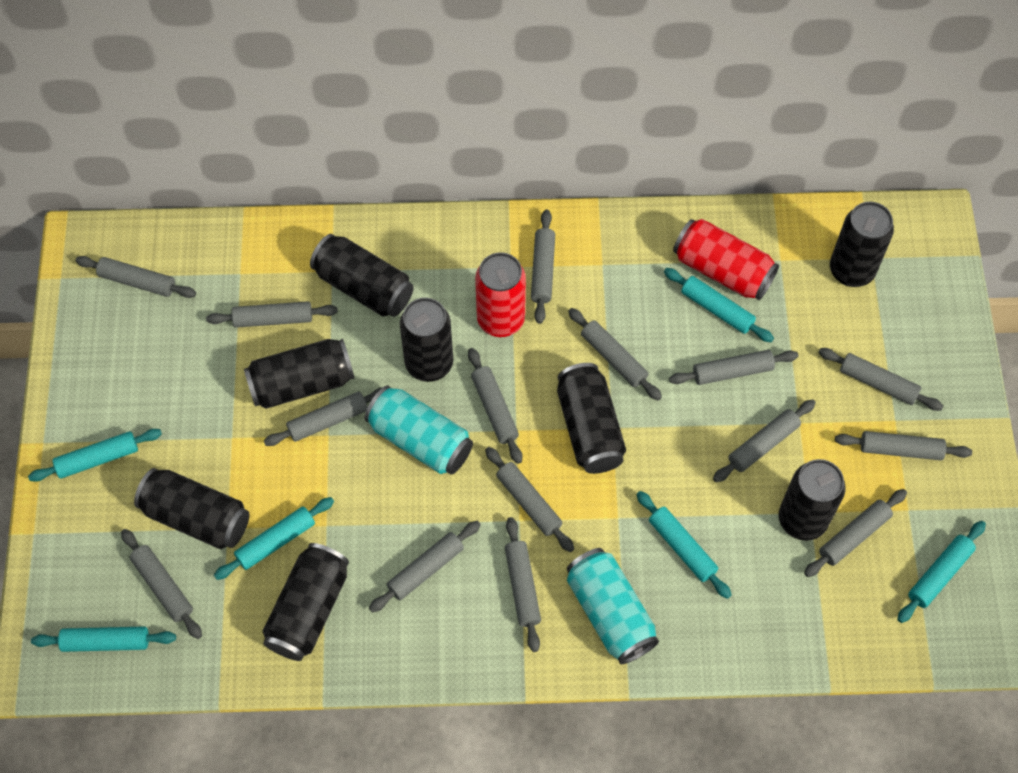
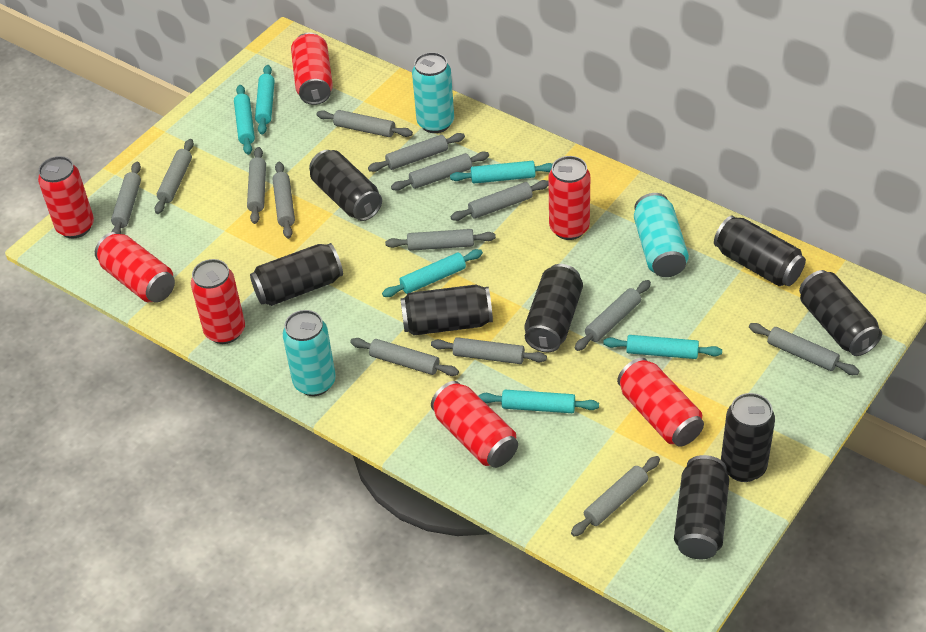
grey rolling pin: [75,256,196,298] [121,529,202,639] [206,301,338,328] [264,387,383,446] [369,521,481,612] [468,348,522,464] [485,447,574,552] [505,517,541,652] [531,210,555,324] [568,308,662,401] [669,350,798,385] [713,399,816,482] [804,489,907,577] [818,348,943,411] [835,431,972,460] = 15 -> [111,162,141,234] [155,139,194,214] [247,147,266,224] [273,162,295,239] [316,110,413,137] [350,338,459,376] [368,133,465,172] [385,229,496,251] [391,152,489,191] [431,337,547,364] [450,180,549,221] [571,456,660,537] [575,280,651,351] [749,323,859,375] = 14
red can: [475,252,526,337] [673,219,779,300] = 2 -> [38,156,94,238] [95,232,175,303] [191,259,245,344] [291,32,333,105] [431,381,518,468] [548,156,590,240] [617,357,704,447] = 7
turquoise can: [365,385,473,474] [567,548,659,664] = 2 -> [283,310,336,396] [412,52,454,133] [634,193,689,277] = 3

